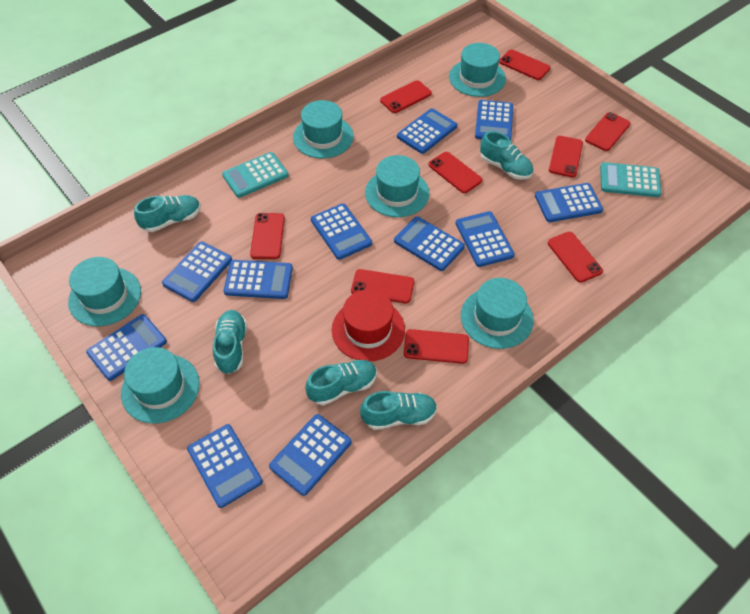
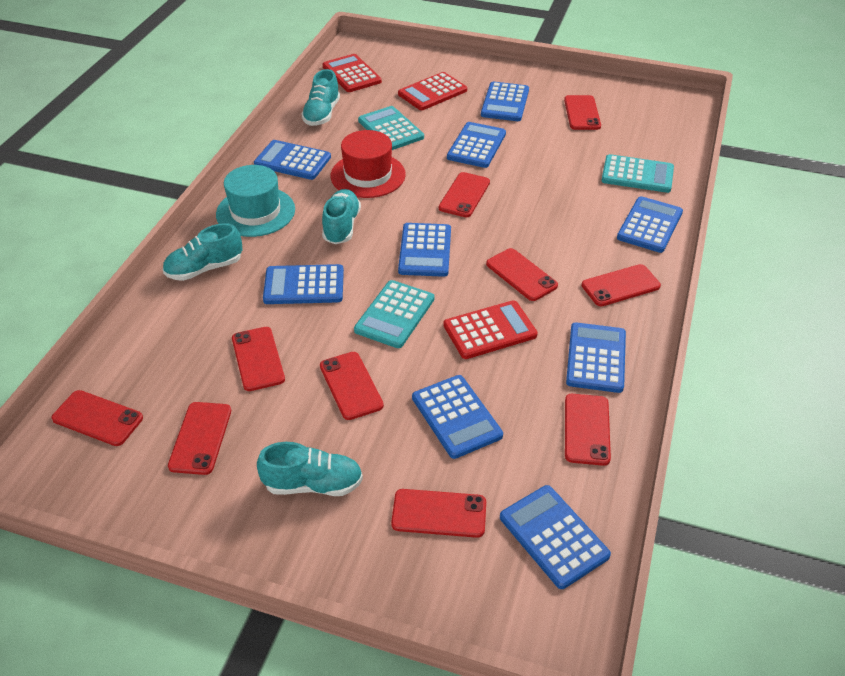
blue calculator: [86,314,167,381] [162,241,232,302] [187,424,263,508] [224,260,293,299] [269,414,352,496] [311,203,372,260] [394,217,465,271] [397,108,457,154] [455,211,515,267] [475,100,513,140] [535,183,603,222] = 11 -> [254,140,331,180] [263,264,344,304] [398,223,451,277] [412,375,503,459] [447,122,506,168] [481,82,529,121] [500,485,611,589] [566,322,626,393] [617,196,683,253] = 9
red calculator: none = 0 -> [323,54,382,92] [398,72,467,110] [443,300,538,359] = 3
red phone: [250,213,285,259] [351,269,414,303] [380,80,432,113] [404,329,469,364] [428,152,483,193] [499,49,550,80] [548,232,603,283] [549,136,583,177] [585,112,631,151] = 9 -> [52,390,143,446] [168,402,231,475] [232,327,285,391] [320,352,384,420] [391,489,486,538] [439,172,490,217] [486,248,558,301] [564,95,601,130] [565,394,611,466] [582,264,661,306] = 10
turquoise calculator: [222,152,289,198] [600,162,661,197] = 2 -> [354,280,435,348] [358,106,424,150] [601,154,674,193] = 3
turquoise hat: [68,257,141,326] [121,347,200,424] [293,100,354,158] [365,155,429,217] [449,43,506,97] [461,278,534,349] = 6 -> [216,165,295,237] = 1
turquoise shoe: [134,195,201,232] [213,310,247,374] [305,360,377,406] [360,391,437,430] [480,131,533,180] = 5 -> [163,223,243,281] [257,442,363,496] [301,69,340,126] [322,189,361,244] = 4

